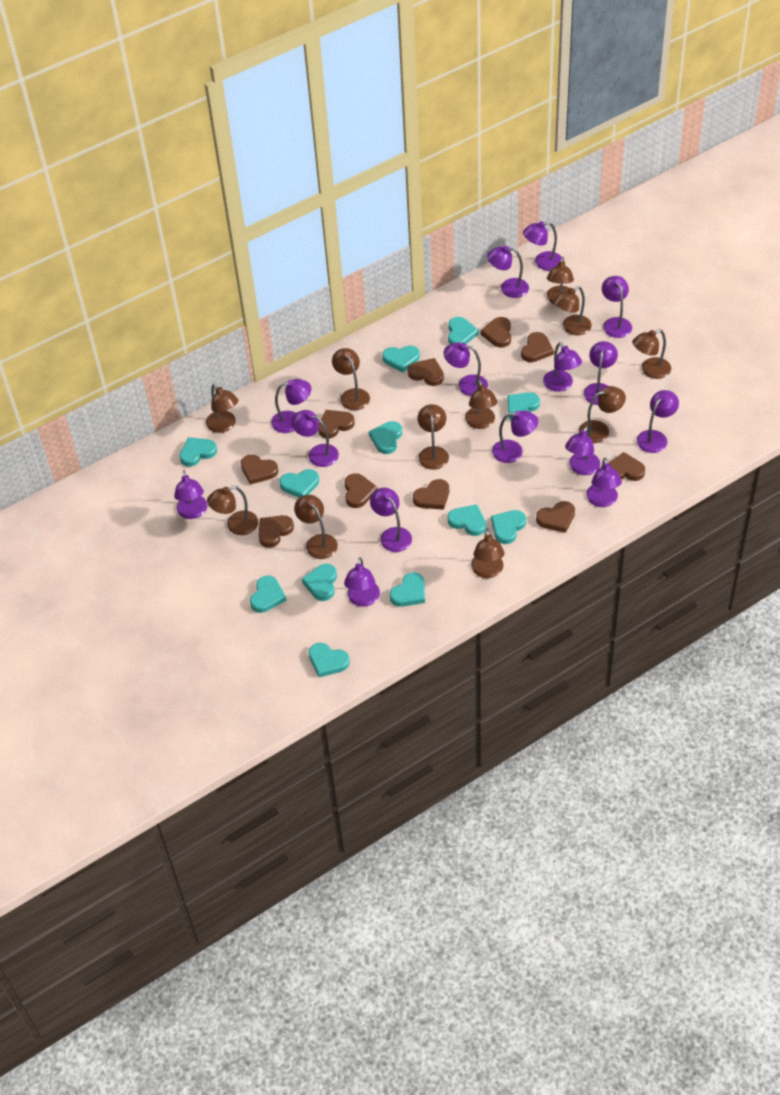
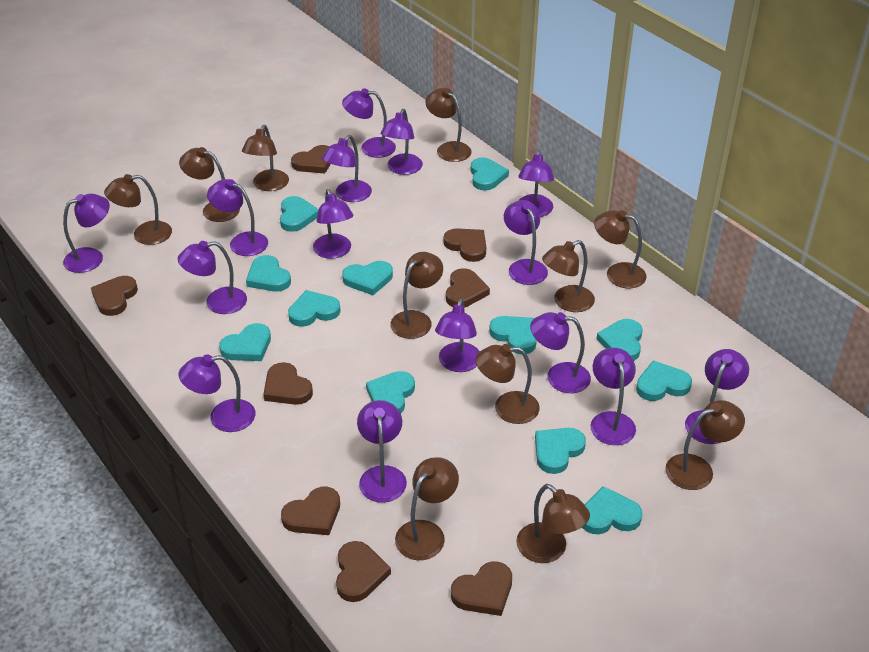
brown heart: [240,454,278,485] [259,515,294,548] [318,410,355,439] [345,473,378,508] [408,358,444,386] [413,479,449,510] [480,317,511,348] [521,332,554,362] [536,501,575,533] [609,452,645,481] = 10 -> [91,276,138,316] [263,362,313,405] [281,487,340,535] [291,145,331,173] [336,541,391,602] [443,228,486,262] [446,268,490,308] [451,561,512,616] = 8

